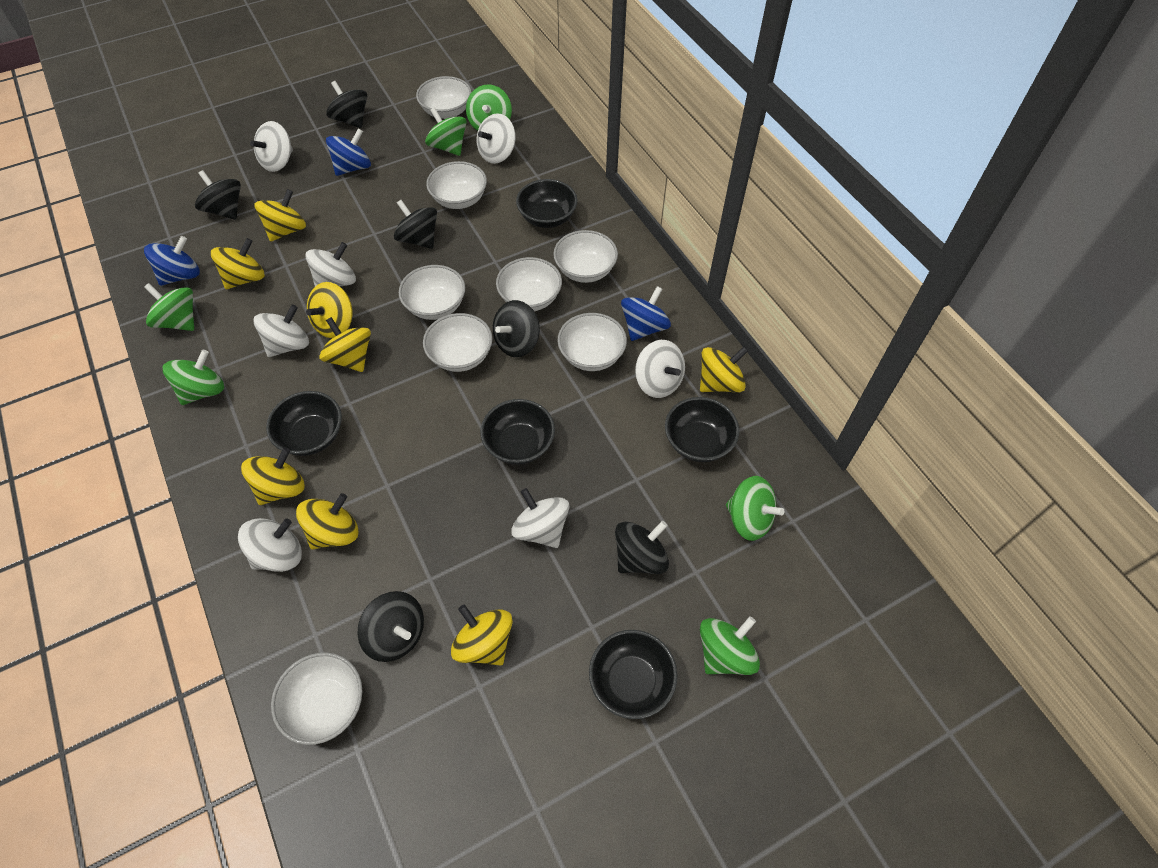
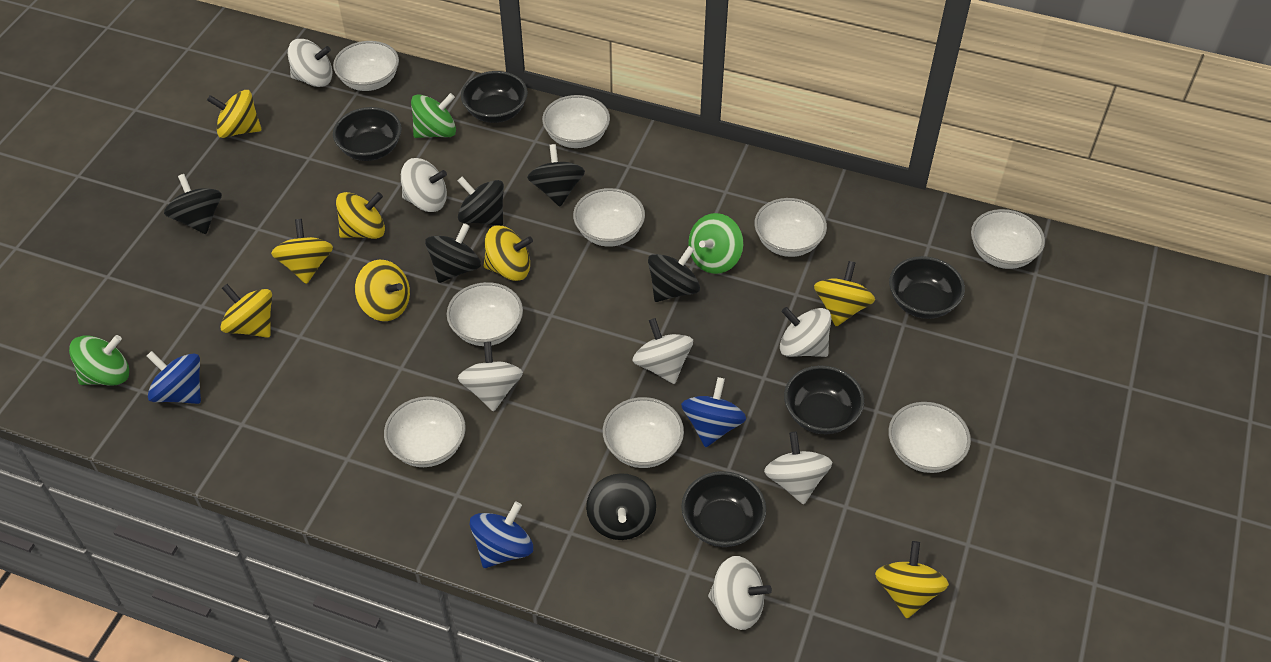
green spinning top: [144,283,194,331] [163,350,224,405] [425,107,466,156] [466,84,512,131] [700,616,760,675] [726,476,785,541] = 6 -> [69,335,129,386] [411,93,456,138] [688,213,743,274] = 3
white bowl: [271,652,362,745] [399,265,465,320] [416,76,471,119] [423,313,493,372] [426,161,487,209] [496,257,562,311] [553,230,618,283] [558,313,627,371] = 8 -> [333,41,399,91] [384,396,466,467] [447,282,523,346] [542,95,610,148] [573,188,645,247] [603,397,684,468] [754,198,827,257] [888,402,971,473] [971,209,1045,269] = 9

